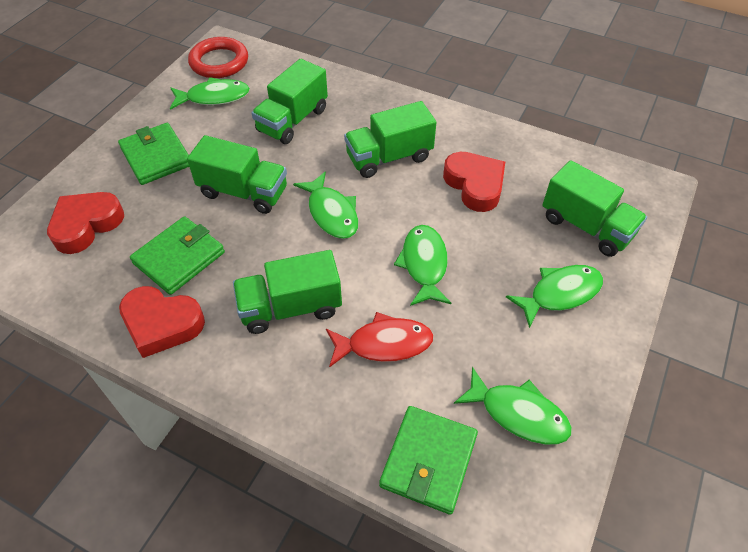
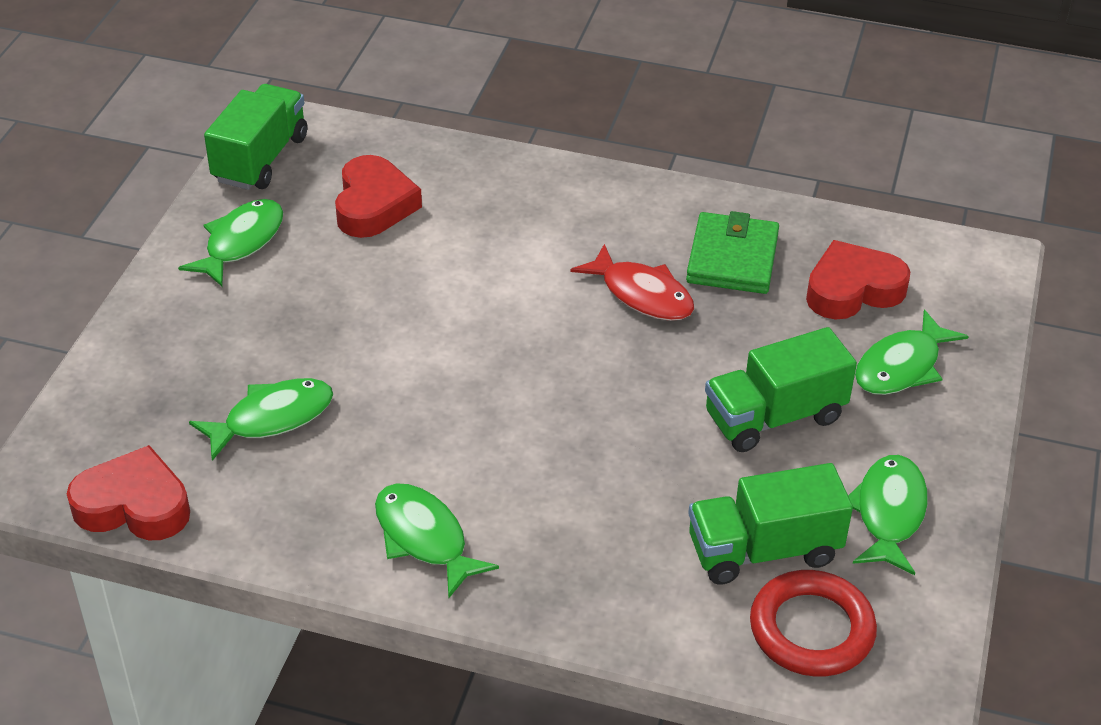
green truck: [187,135,287,214] [233,250,342,334] [252,59,328,144] [344,101,437,178] [542,160,647,257] = 5 -> [204,84,307,190] [688,463,853,585] [705,327,857,452] = 3
green wallet: [118,123,189,185] [130,216,225,295] [379,406,478,515] = 3 -> [686,211,779,294] = 1

